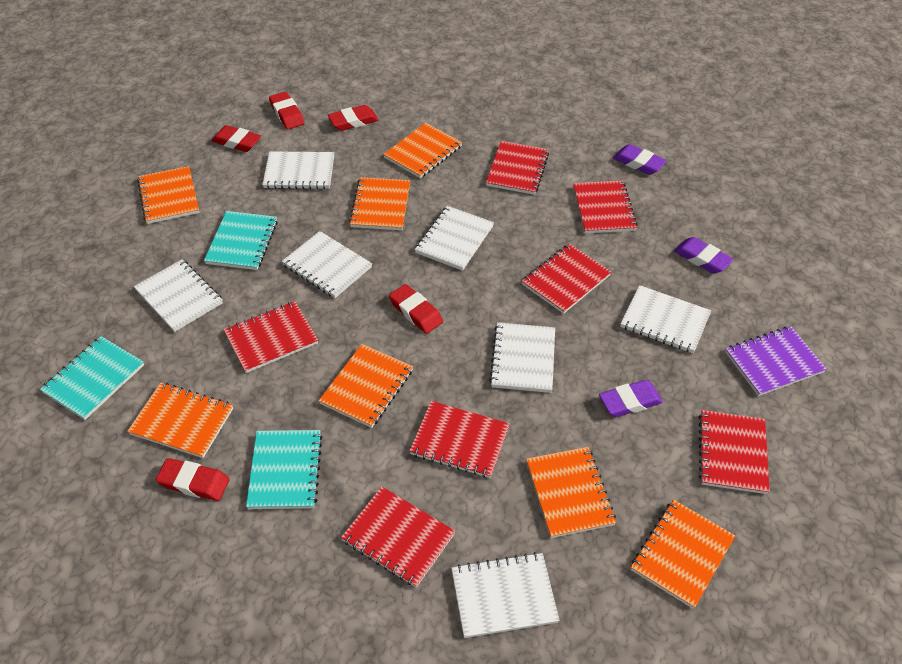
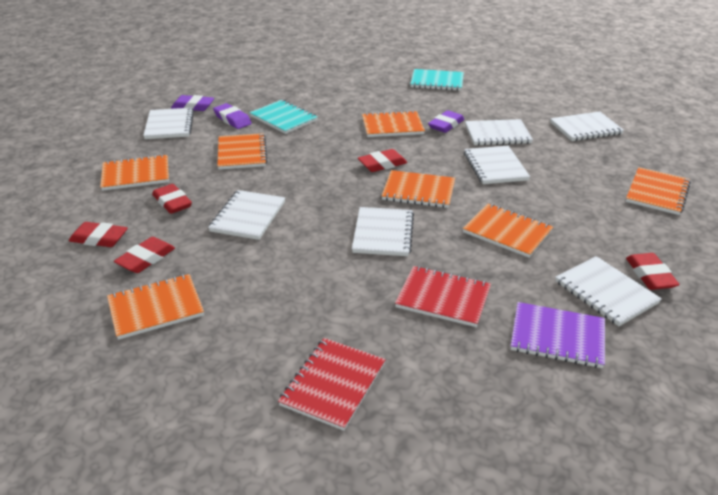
red notebook: [223,301,318,373] [341,487,455,587] [409,401,510,478] [486,141,549,195] [522,244,611,314] [573,180,638,233] [699,410,770,494] = 7 -> [278,338,386,431] [395,266,491,327] = 2
turquoise notebook: [40,336,144,420] [204,211,278,270] [246,430,323,509] = 3 -> [249,100,318,134] [410,69,464,91] = 2

